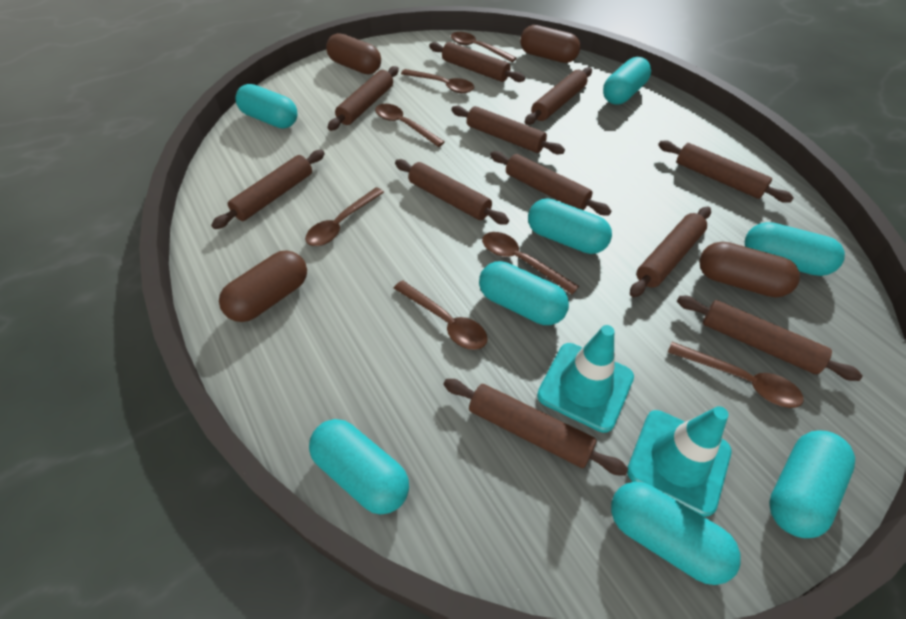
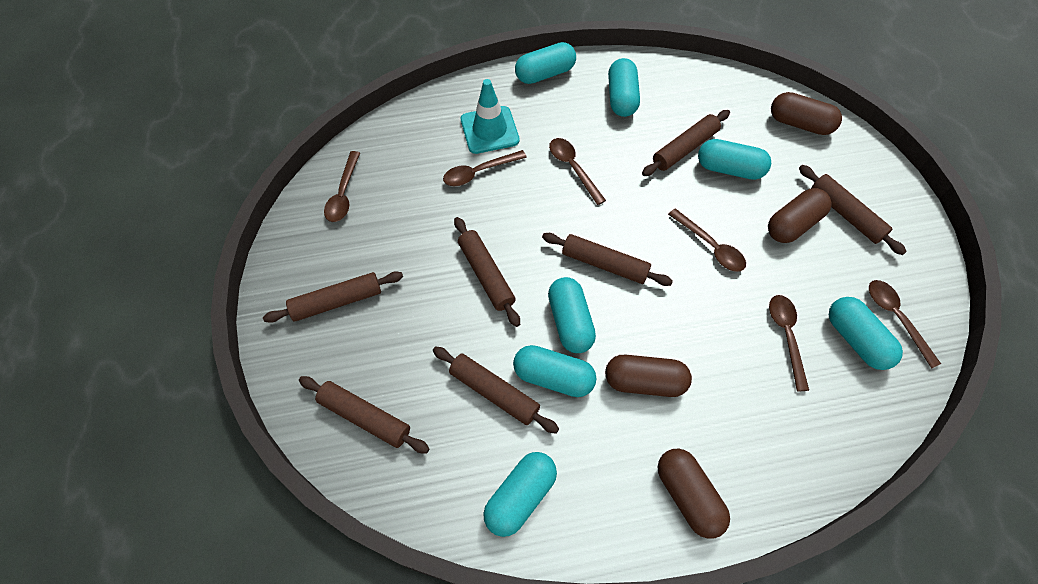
brown rolling pin: [211,150,325,229] [327,66,399,131] [395,159,509,225] [429,42,525,82] [443,379,628,475] [451,106,565,154] [490,151,611,215] [525,67,592,125] [630,207,711,297] [658,140,794,203] [677,296,863,381] = 11 -> [263,271,403,323] [299,376,430,454] [433,346,559,434] [454,217,520,327] [542,233,673,286] [642,110,730,176] [799,165,907,255] = 7
brown spoon: [305,187,384,246] [375,104,445,147] [394,280,487,350] [401,69,474,93] [451,32,517,62] [482,232,579,295] [668,342,804,408] = 7 -> [324,151,360,222] [443,150,527,186] [549,138,606,205] [668,208,746,272] [769,295,809,391] [869,280,941,369] = 6
turquoise capsule: [235,84,298,129] [309,419,409,515] [479,261,569,325] [528,198,612,254] [603,57,651,105] [611,482,741,585] [745,222,845,276] [769,431,855,538] = 8 -> [483,452,557,537] [513,345,596,397] [515,42,576,84] [548,277,596,353] [608,58,640,117] [698,139,771,180] [829,297,903,370] = 7
turquoise traffic cone: [537,325,634,433] [627,406,732,517] = 2 -> [461,79,520,154] = 1

